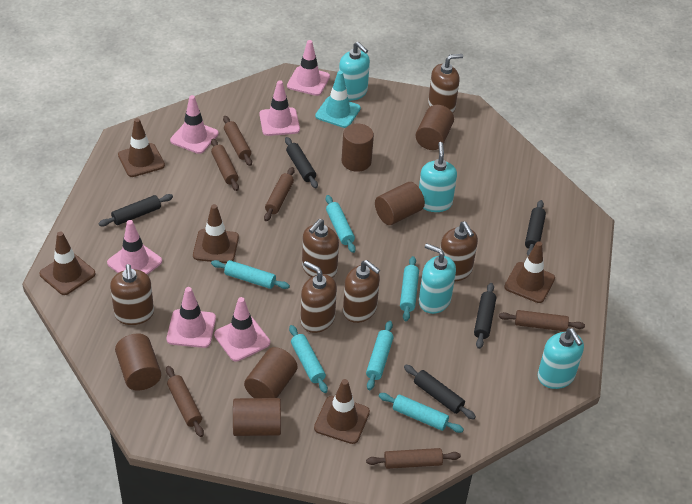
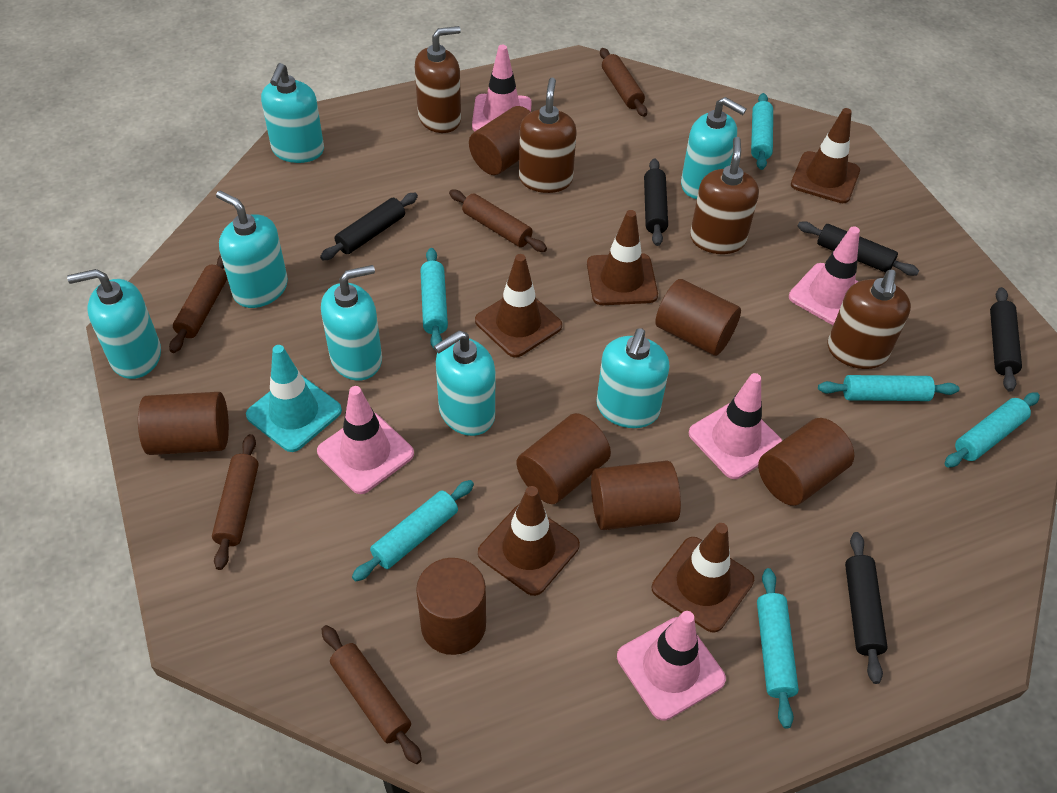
brown cylinder: [115,333,161,391] [233,398,281,436] [244,347,297,398] [342,124,374,172] [375,182,425,225] [416,105,454,150] = 6 -> [138,392,229,455] [416,558,486,655] [469,106,530,175] [516,413,611,504] [591,460,681,530] [655,279,741,356] [758,418,855,506] = 7
brown rolling pin: [166,366,204,437] [211,139,239,191] [223,116,252,166] [264,167,295,221] [366,448,461,469] [499,310,585,331] = 6 -> [169,255,227,353] [212,434,259,570] [322,625,422,764] [449,190,547,252] [600,48,647,117] = 5
brown soap dispenser: [110,264,154,325] [301,261,337,333] [302,219,339,278] [343,260,380,323] [428,54,463,113] [440,221,478,282] = 6 -> [415,26,461,133] [519,77,577,193] [690,137,759,254] [828,270,911,369] = 4
pink traffic cone: [107,220,162,275] [167,287,216,348] [170,95,219,154] [214,297,270,361] [259,80,300,136] [287,40,330,96] = 6 -> [317,386,414,494] [472,45,532,131] [617,611,726,721] [689,373,783,479] [789,226,860,325] = 5
turquoise soap dispenser: [339,42,370,101] [419,142,457,212] [419,243,456,314] [538,328,584,389] = 4 -> [67,269,161,379] [216,191,288,308] [261,63,324,163] [321,265,382,381] [434,330,495,436] [596,328,669,428] [681,97,747,199] = 7

